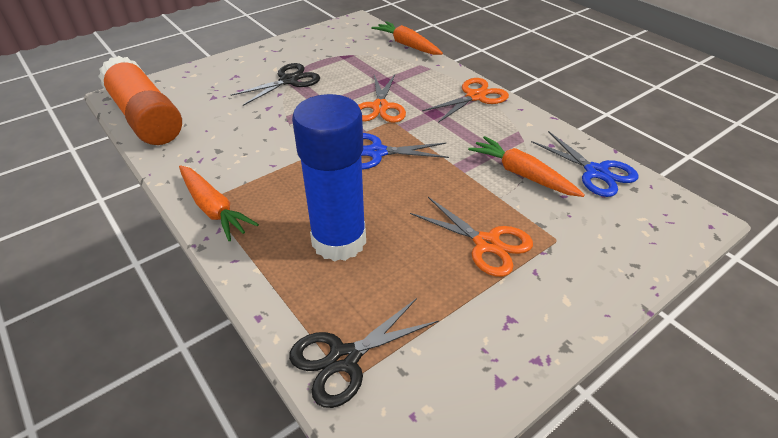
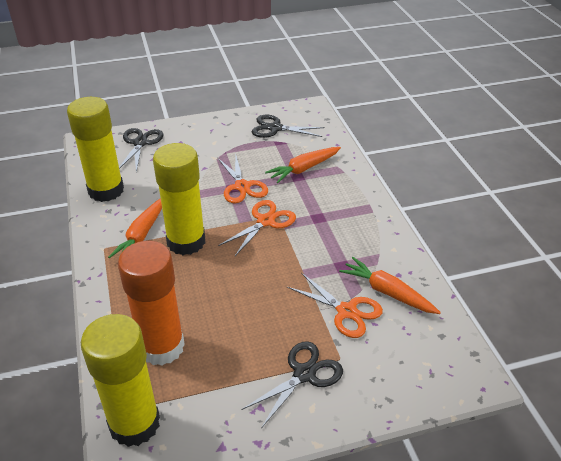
black scissors: [231,63,320,106] [289,298,439,408] = 2 -> [119,128,164,172] [241,341,343,428] [252,115,325,138] = 3
blue glue stick: [292,94,366,262] = 1 -> none = 0
blue scissors: [361,133,449,170] [531,131,639,197] = 2 -> none = 0
yellow glue stick: none = 0 -> [67,97,124,202] [81,314,160,447] [153,143,205,255] = 3

